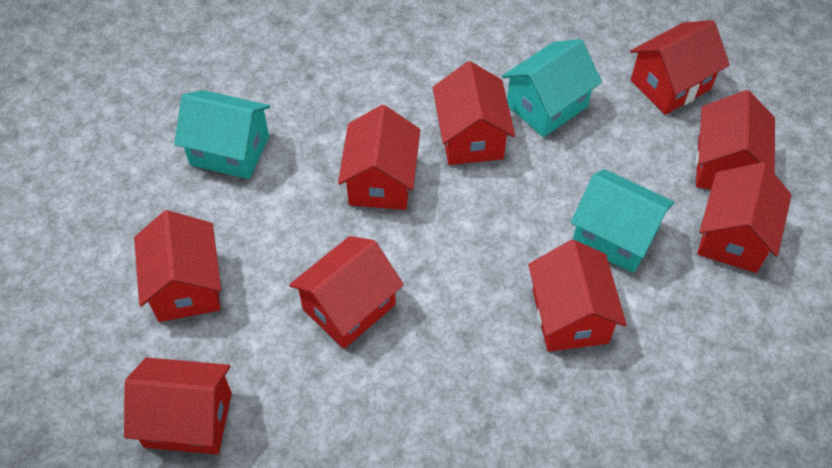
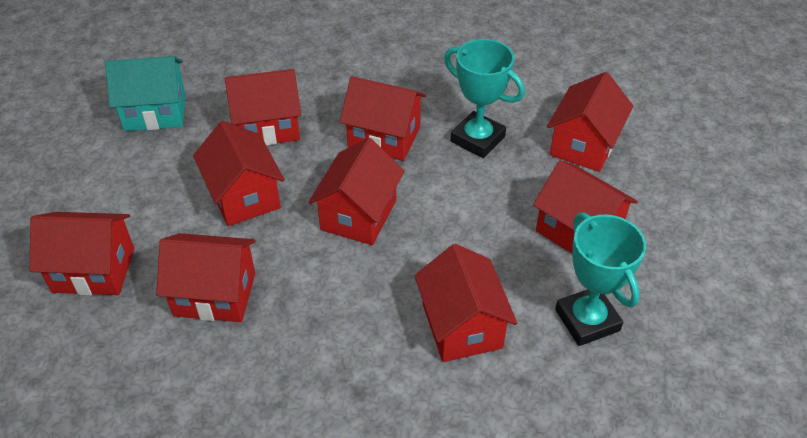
turquoise house: [174,90,270,179] [502,39,602,137] [571,169,675,273] = 3 -> [105,56,186,131] = 1
turquoise trophy: none = 0 -> [444,39,525,158] [555,212,646,346] = 2

